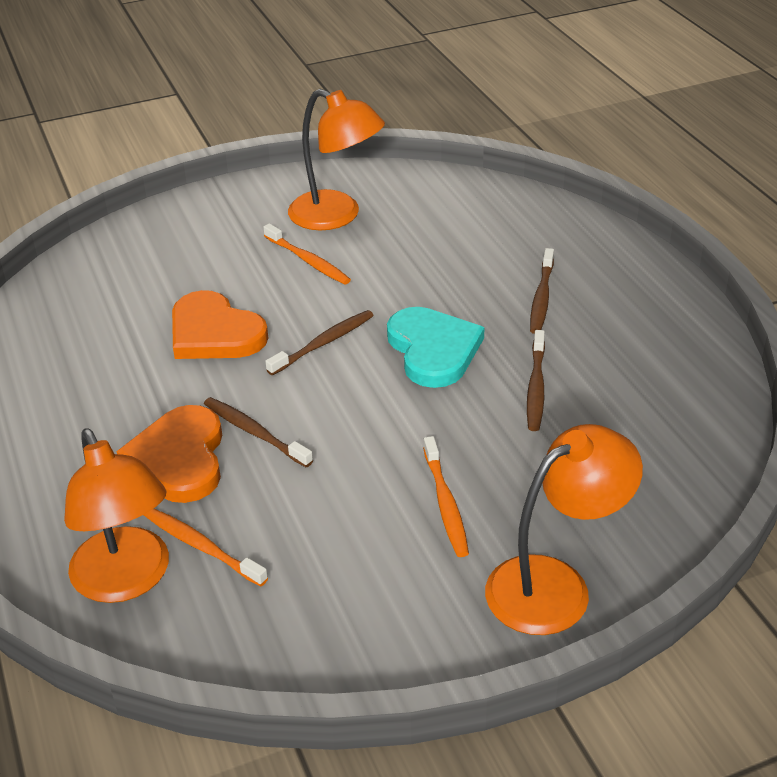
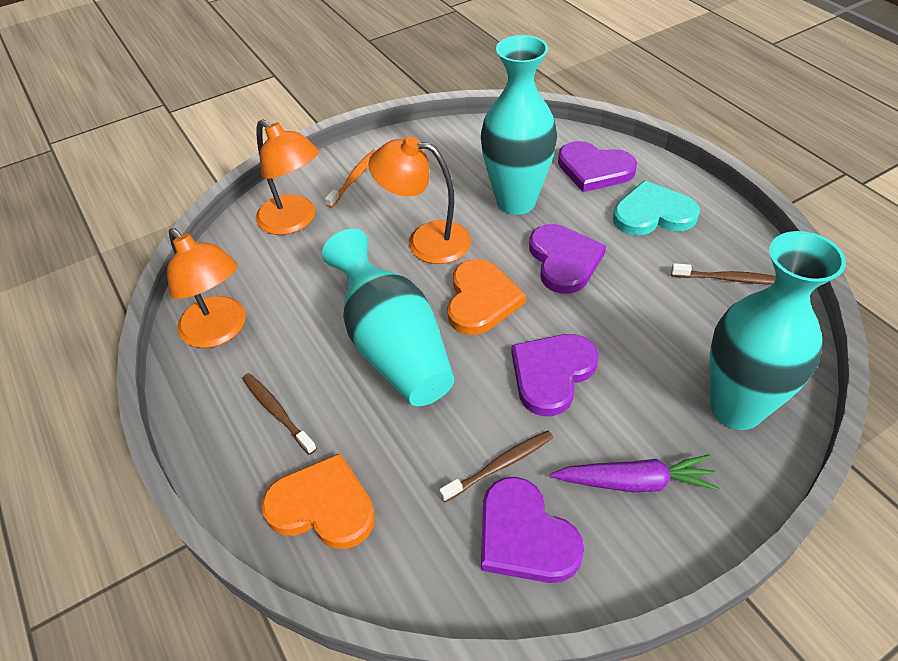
brown toothbrush: [204,397,313,467] [265,310,374,375] [527,330,545,431] [530,248,554,334] = 4 -> [242,373,317,455] [439,431,553,502] [671,263,776,284] = 3
orange toothbrush: [144,509,268,587] [263,223,351,285] [423,436,469,557] = 3 -> [325,150,376,208] = 1
purple carrot: none = 0 -> [550,454,720,492] = 1
purple heart: none = 0 -> [481,477,584,583] [511,334,599,416] [529,224,606,294] [558,141,637,192] = 4
turquoise vase: none = 0 -> [322,229,454,406] [481,35,557,215] [709,231,846,430] = 3

